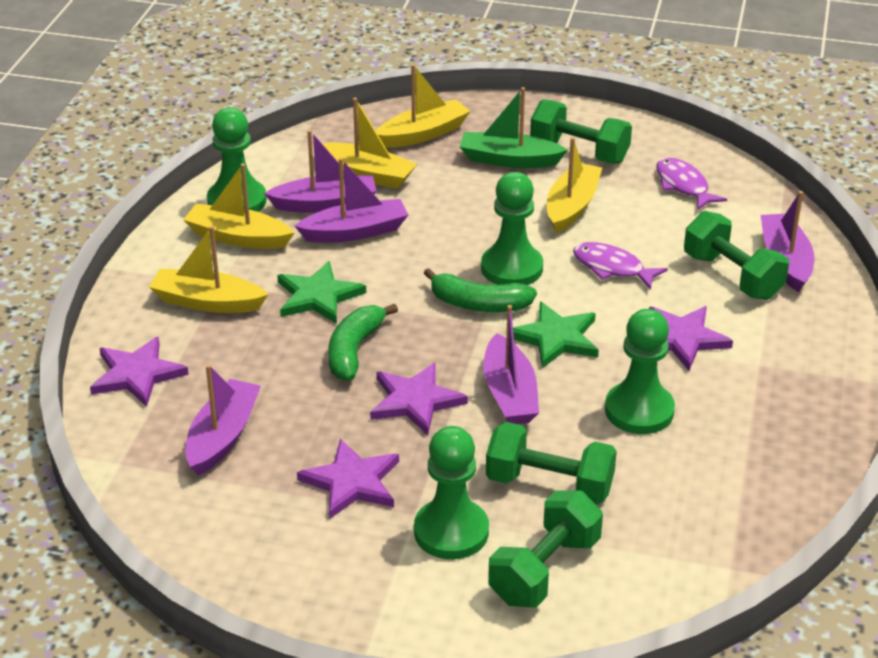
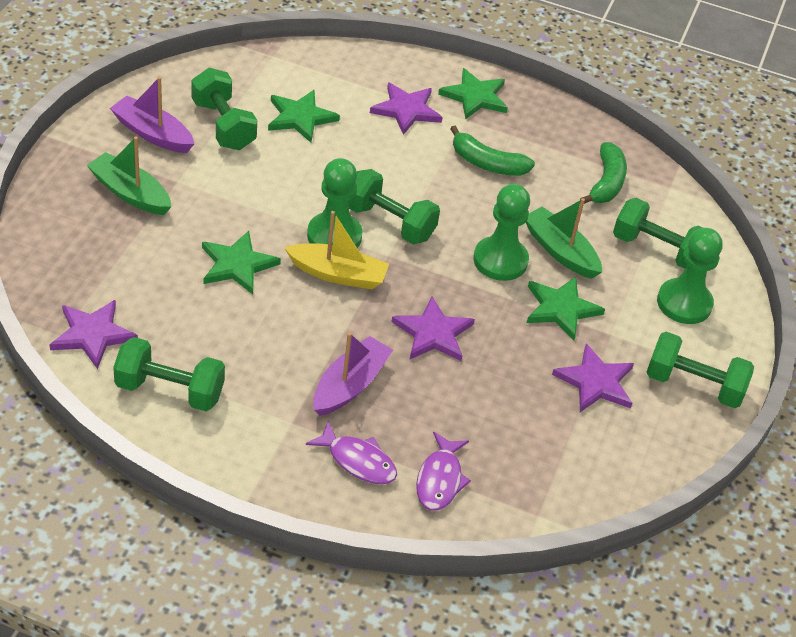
green boat: [460,87,568,168] = 1 -> [87,136,171,215] [526,198,602,279] = 2
green dumbbell: [486,422,617,505] [488,490,603,608] [530,99,632,164] [684,211,789,300] = 4 -> [113,337,225,411] [191,68,257,150] [348,169,440,244] [613,198,703,269] [646,332,754,408] = 5
green pawn: [207,107,267,212] [414,426,489,559] [481,172,543,285] [605,309,675,434] = 4 -> [307,158,363,248] [474,184,530,281] [657,228,723,324] = 3
green star: [277,261,366,324] [513,302,599,368] = 2 -> [202,231,281,294] [268,90,340,143] [438,68,508,119] [527,277,605,340] = 4
purple boat: [185,364,261,476] [264,130,377,213] [295,158,408,243] [483,305,539,424] [761,191,814,292] = 5 -> [110,77,194,153] [313,332,393,416] = 2
yellow boat: [149,226,268,313] [183,163,295,249] [322,98,417,189] [376,64,471,148] [547,137,602,233] = 5 -> [284,211,389,289] = 1

